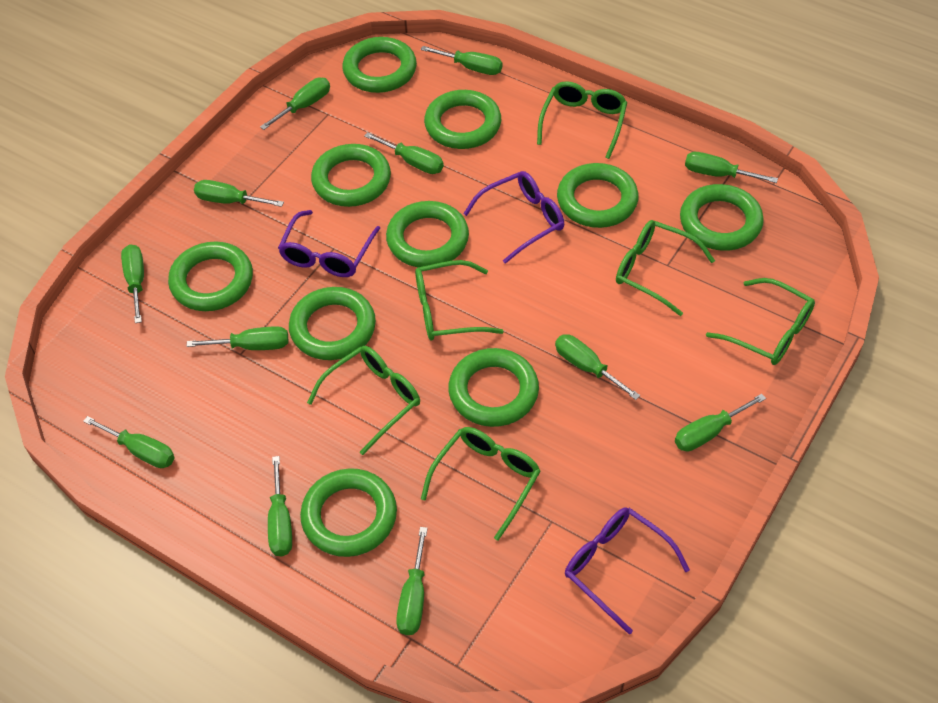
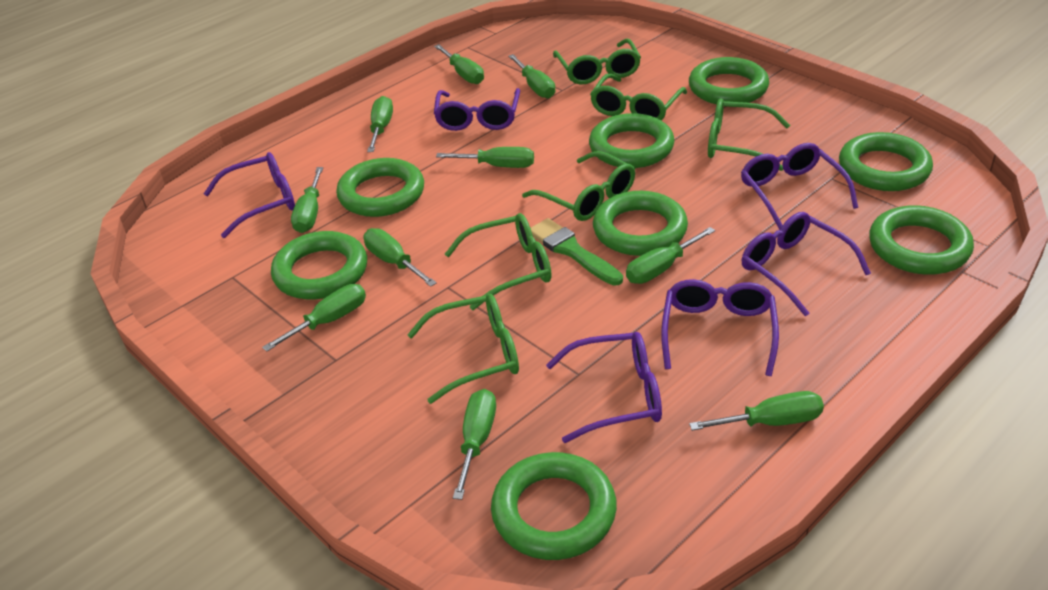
green brush: none = 0 -> [531,218,623,286] = 1
green ring: [168,241,253,311] [289,287,376,360] [300,468,397,557] [311,144,391,207] [342,37,417,93] [386,201,469,267] [424,90,501,149] [448,348,539,427] [557,163,639,228] [680,184,764,251] = 10 -> [271,231,367,300] [336,158,424,217] [491,452,617,560] [589,113,674,168] [593,191,688,256] [689,57,769,104] [839,132,933,191] [869,205,974,275] = 8
green screwdriver: [83,416,175,468] [121,244,144,323] [187,326,289,350] [194,180,284,207] [260,78,330,130] [268,456,292,556] [364,132,444,174] [396,527,428,635] [421,46,502,75] [555,334,640,400] [675,394,766,451] [685,152,778,183] = 12 -> [262,284,366,352] [291,167,323,233] [363,228,437,287] [367,96,393,152] [434,44,484,84] [436,147,534,168] [453,389,496,500] [508,54,555,98] [626,227,715,284] [689,391,824,431] = 10
purple glasses: [278,210,380,277] [463,171,564,264] [565,507,690,634] = 3 -> [203,152,295,238] [434,88,520,131] [546,332,662,443] [661,279,779,376] [741,143,858,230] [742,212,871,316] = 6

